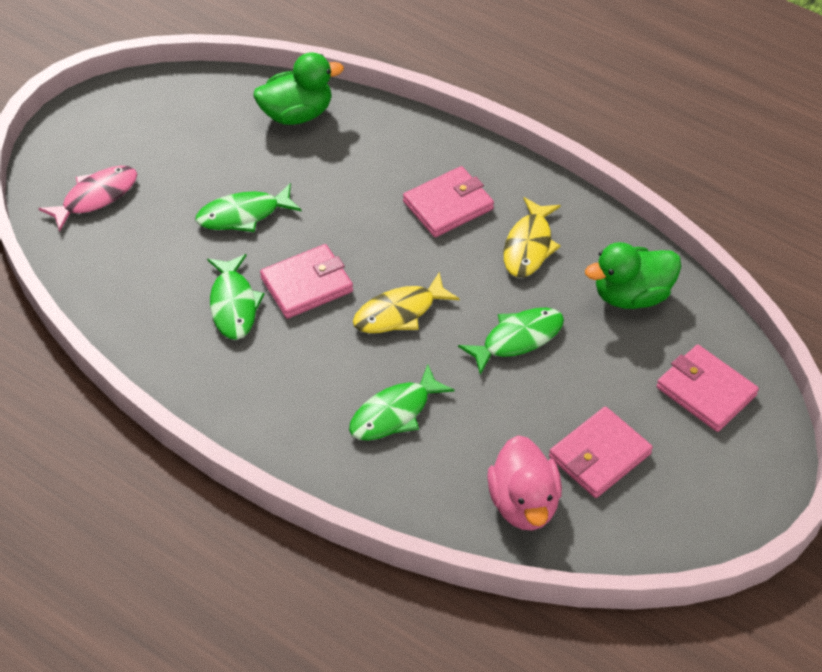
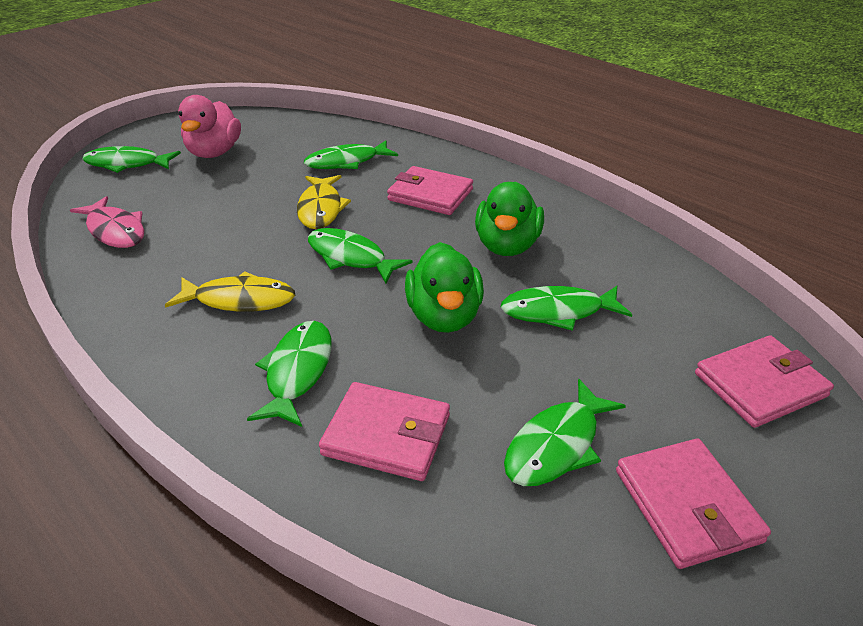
green fish: [195,183,301,232] [207,254,265,340] [349,364,455,440] [458,308,564,375] = 4 -> [82,146,181,173] [247,321,332,427] [304,140,398,169] [308,228,412,283] [501,286,632,331] [504,379,626,486] = 6

